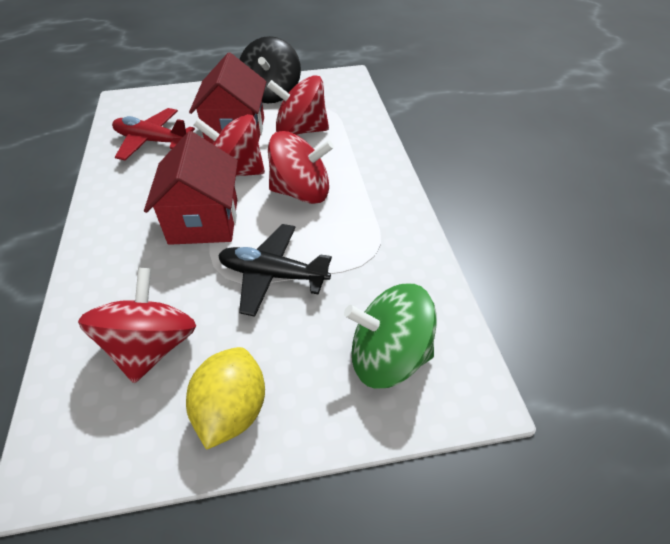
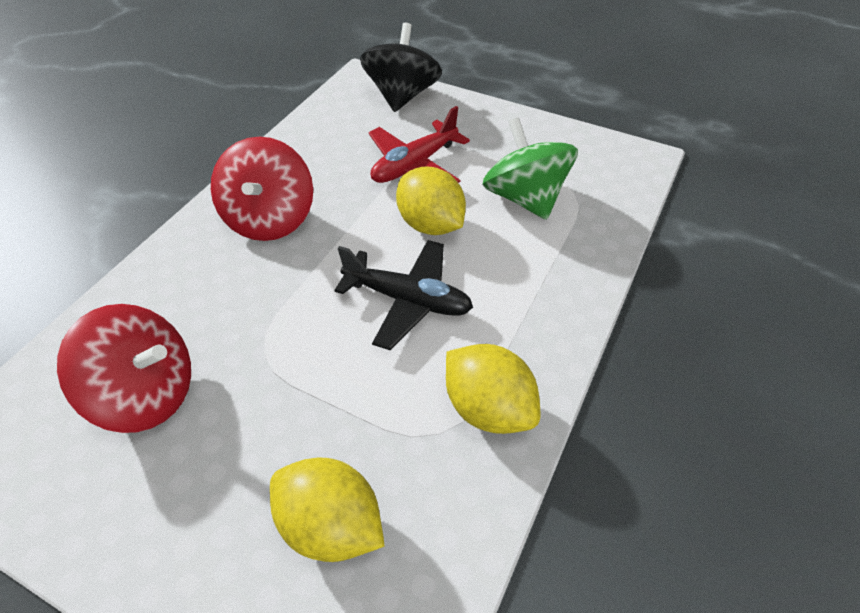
red house: [144,131,238,245] [189,52,266,143] = 2 -> none = 0
red spinning top: [78,268,196,383] [194,114,265,176] [267,75,329,135] [268,131,334,204] = 4 -> [57,304,191,433] [211,137,313,241] = 2
yellow lemon: [186,347,265,450] = 1 -> [270,458,384,562] [396,167,466,235] [446,344,541,434] = 3

